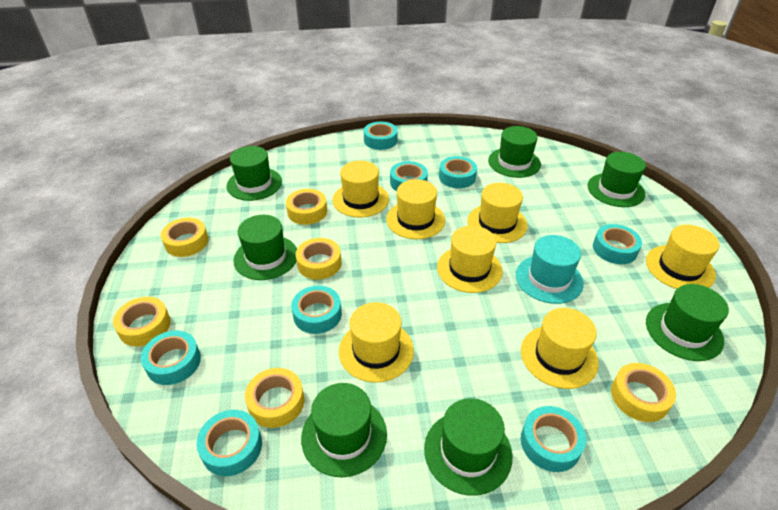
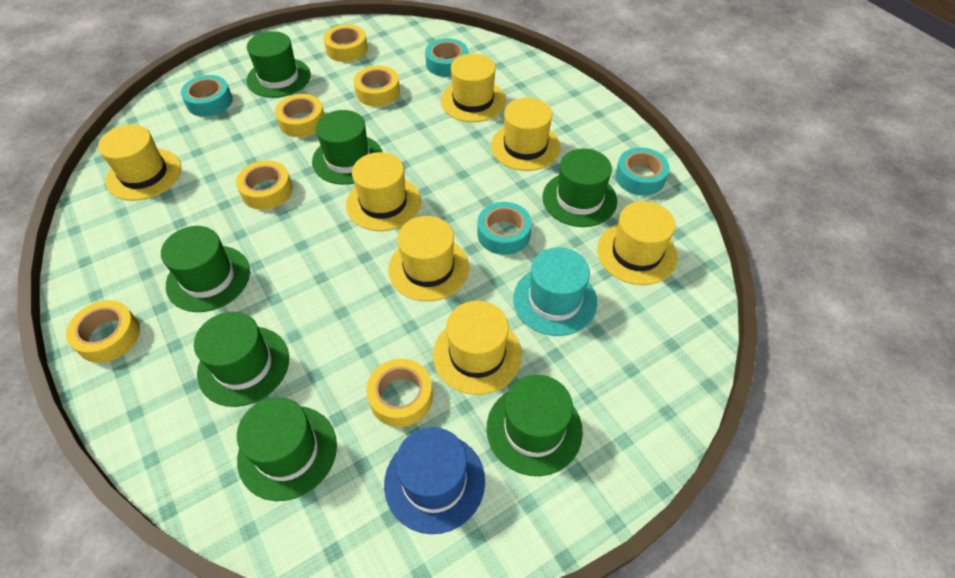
blue hat: none = 0 -> [384,427,485,534] = 1
turquoise tape: [141,330,201,385] [196,410,262,476] [291,286,342,334] [364,122,398,150] [390,161,428,191] [439,156,477,188] [521,406,586,472] [593,224,642,264] = 8 -> [181,75,233,117] [425,38,468,77] [478,202,532,255] [615,147,670,195] = 4

